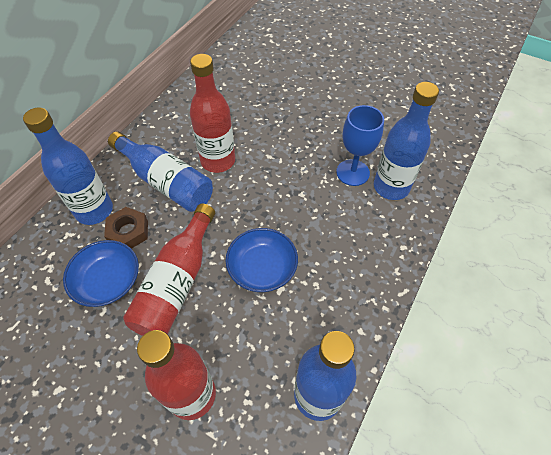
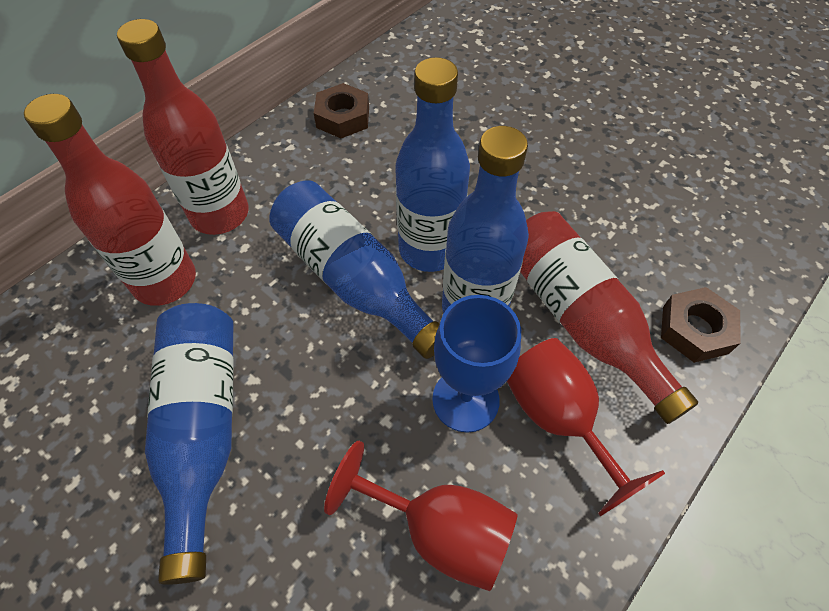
blue bowl: [63,240,139,307] [226,228,298,292] = 2 -> none = 0
brown nut: [104,207,148,249] = 1 -> [314,83,369,138] [661,287,741,363] = 2
red goblet: none = 0 -> [324,441,518,591] [507,338,665,516] = 2

